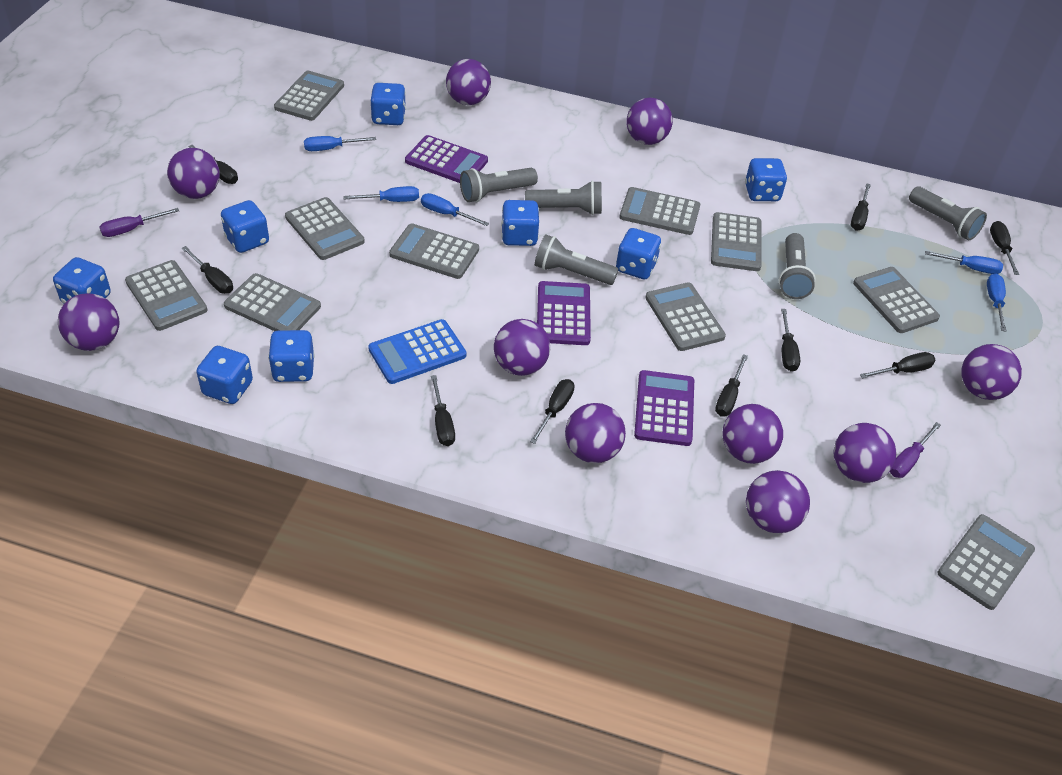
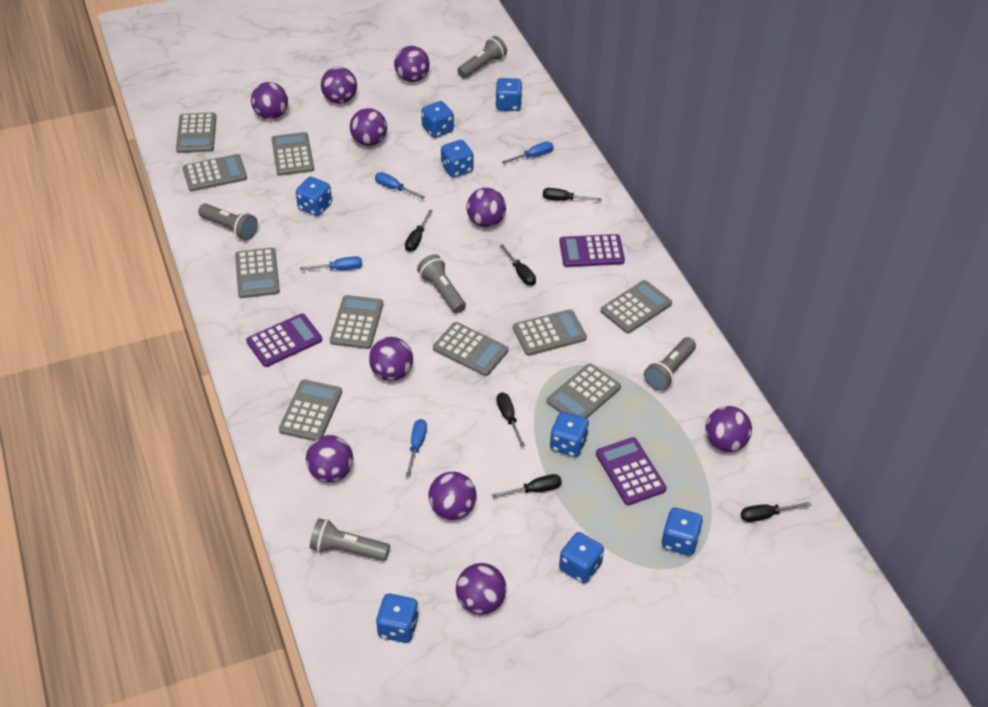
black screwdriver: [182,246,233,294] [188,145,238,184] [431,375,455,446] [530,379,575,444] [715,354,748,417] [781,309,800,372] [851,183,871,231] [860,352,936,378] [990,221,1019,275] = 9 -> [405,210,433,252] [492,474,562,498] [496,393,525,447] [500,244,536,286] [543,188,602,201] [741,502,811,522] = 6
blue calculator: [368,319,466,384] = 1 -> none = 0
blue screwdriver: [304,136,376,151] [343,186,419,202] [421,193,489,226] [925,251,1003,274] [987,273,1006,331] = 5 -> [300,256,362,270] [375,172,425,199] [406,419,427,477] [502,142,554,164] = 4
purple screwdriver: [99,208,179,237] [890,422,941,478] = 2 -> none = 0

